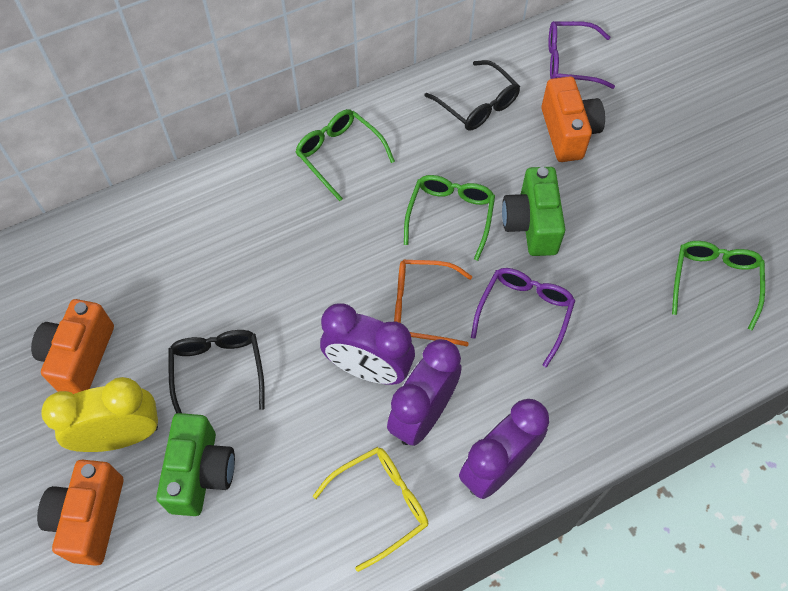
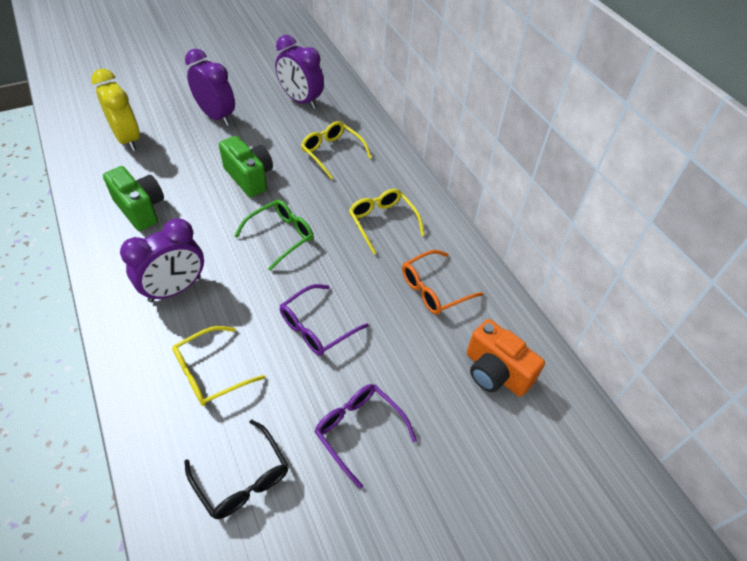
black glasses: [168,330,265,414] [424,60,520,131] = 2 -> [184,419,288,519] = 1
green glasses: [295,109,395,201] [404,175,495,261] [672,241,765,330] = 3 -> [234,199,313,271] = 1
orange camera: [31,299,114,394] [37,460,123,566] [541,76,605,162] = 3 -> [467,319,545,397] = 1
yellow glasses: [313,447,428,572] = 1 -> [172,326,265,406] [301,121,372,180] [349,189,425,254] = 3

